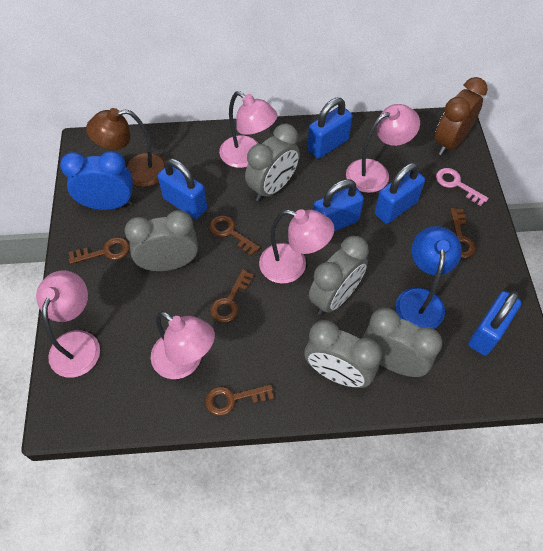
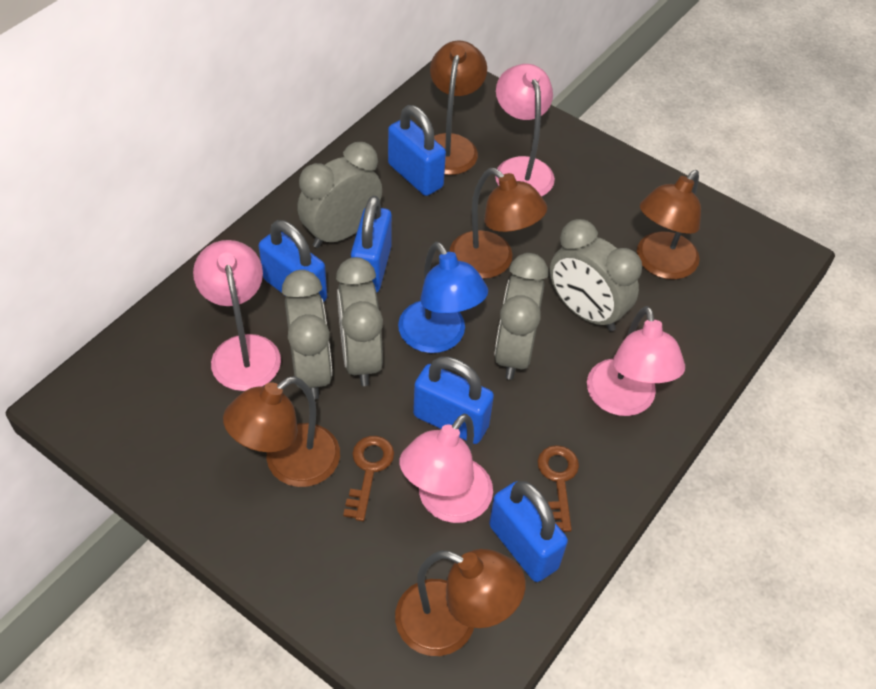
blue clock: [60,151,133,210] = 1 -> none = 0
brown clock: [435,77,488,155] = 1 -> none = 0
brown key: [69,237,130,264] [205,385,274,416] [209,215,260,256] [210,269,254,323] [450,208,475,258] = 5 -> [343,436,394,521] [537,445,579,532] = 2
brown lamp: [86,108,165,187] = 1 -> [223,376,340,487] [395,549,526,656] [430,40,487,175] [449,168,547,279] [637,170,701,279] = 5
pink key: [436,168,489,206] = 1 -> none = 0
pink lamp: [36,271,100,378] [151,311,215,379] [219,91,277,168] [259,209,334,284] [346,104,420,193] = 5 -> [193,240,281,391] [399,414,493,523] [495,64,555,197] [587,306,685,416] = 4

